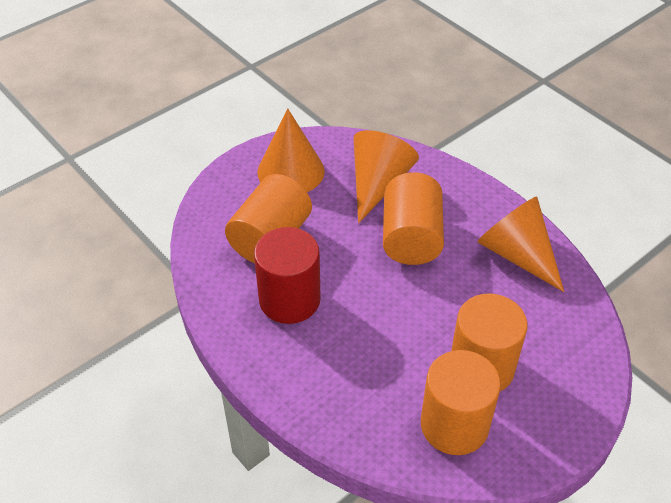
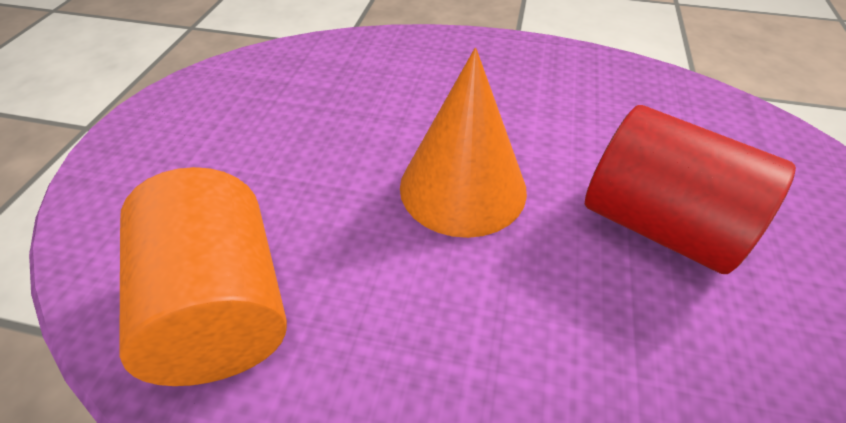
orange cone: [257,108,325,192] [353,130,419,223] [477,196,564,292] = 3 -> [400,48,527,238] = 1
orange cylinder: [225,174,312,263] [383,172,444,265] [421,350,501,455] [451,293,528,391] = 4 -> [119,167,287,386] = 1

